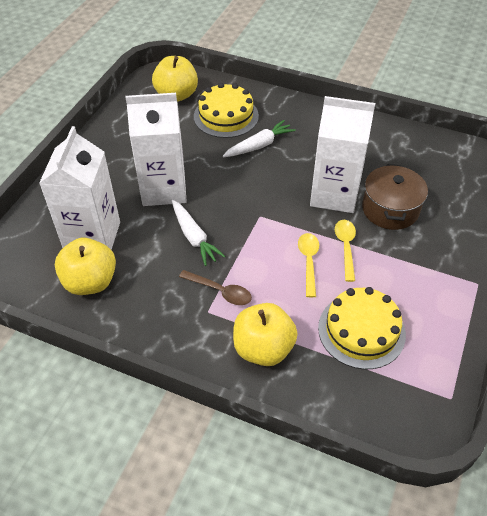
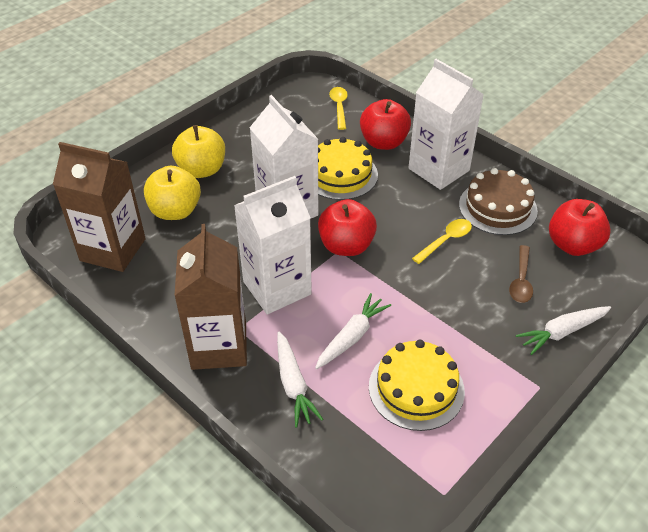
brown cake: none = 0 -> [459,168,538,235] = 1
brown carton: none = 0 -> [53,142,146,272] [174,224,247,370] = 2
brown pot: [362,164,428,230] = 1 -> none = 0
red apple: none = 0 -> [318,199,377,256] [360,99,411,150] [549,199,611,256] = 3
white carrot: [172,200,225,266] [223,120,296,157] = 2 -> [277,331,323,428] [315,293,391,369] [516,306,611,355] = 3
yellow apple: [55,238,116,295] [152,56,198,102] [233,303,298,366] = 3 -> [144,166,201,220] [172,125,225,178] = 2

